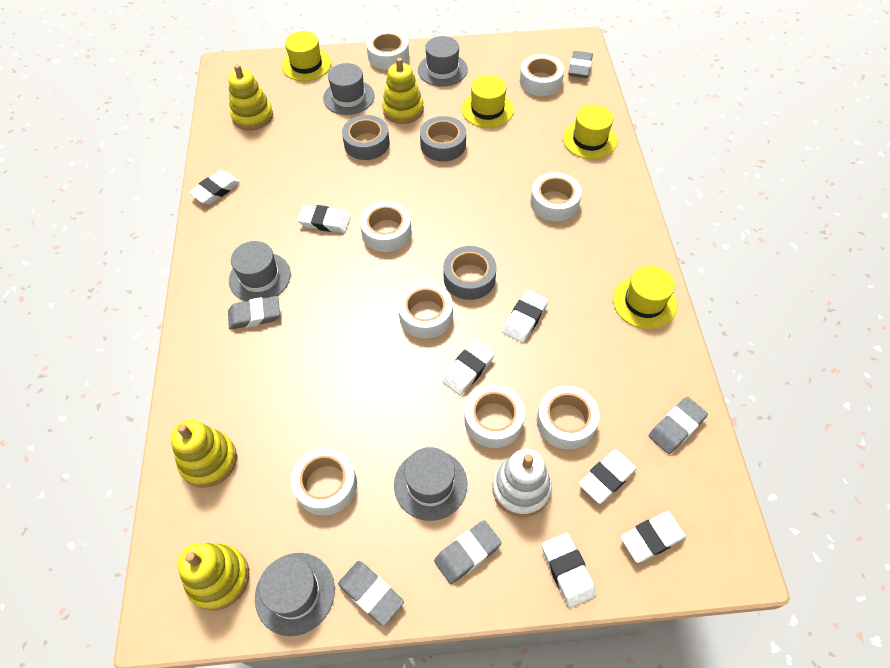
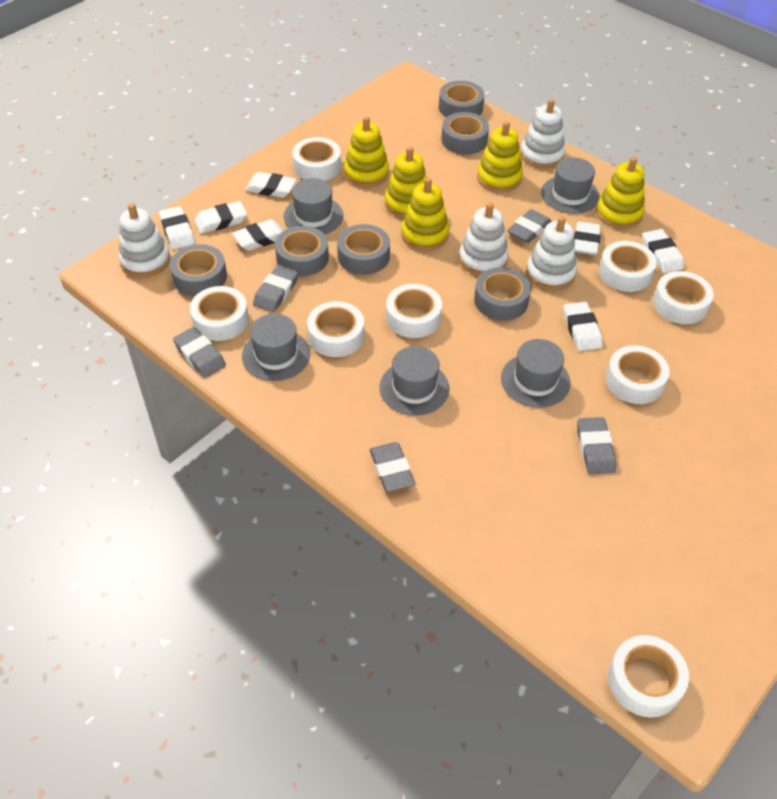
grey tape: [342,115,389,160] [420,116,466,161] [443,246,497,300] = 3 -> [170,244,227,296] [275,226,329,276] [337,224,390,275] [439,81,485,117] [441,112,489,155] [474,267,531,321] = 6
white stacking toy: [492,449,552,517] = 1 -> [119,203,170,278] [459,202,508,276] [520,99,565,169] [526,216,577,290] = 4
yellow hat: [282,31,331,81] [462,75,514,128] [563,105,617,159] [613,265,677,329] = 4 -> none = 0
yellow stacking toy: [171,420,237,488] [178,543,249,611] [228,64,273,130] [382,58,424,124] = 4 -> [344,116,389,187] [385,146,427,218] [401,178,449,251] [477,121,523,192] [596,157,645,229] = 5

